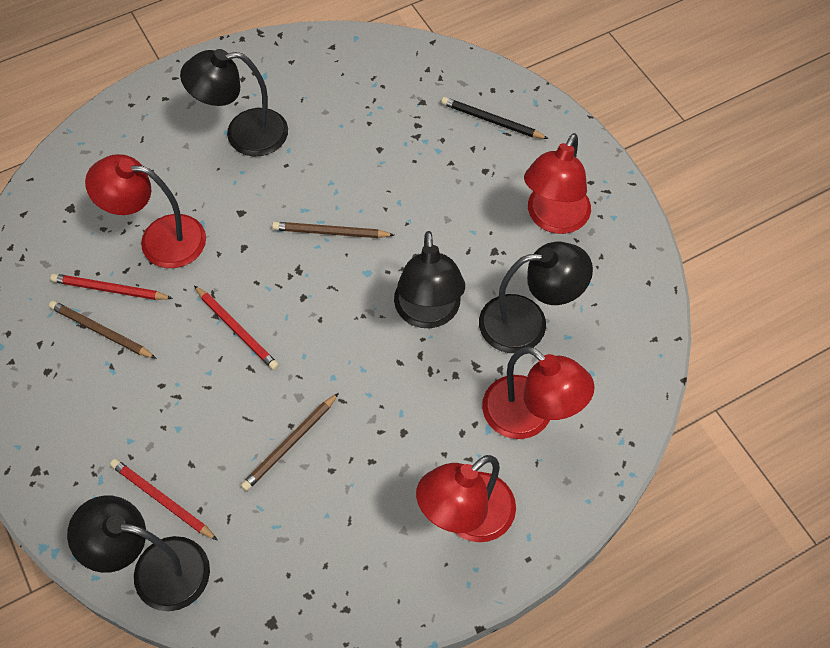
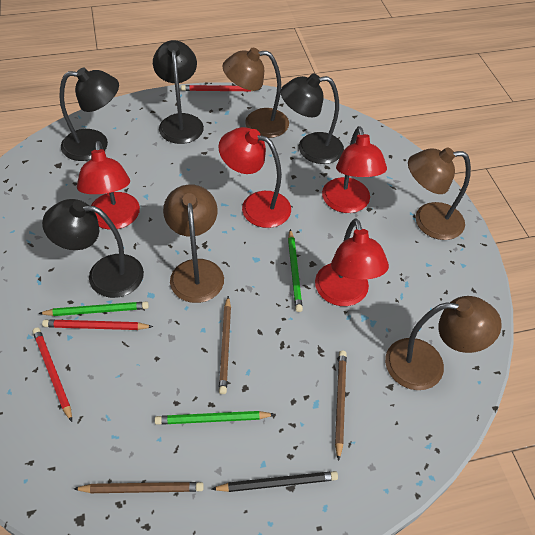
brown lamp: none = 0 -> [163,184,224,303] [223,48,289,138] [385,296,502,390] [408,147,471,240] = 4
green pencil: none = 0 -> [38,301,149,316] [155,411,275,425] [288,229,303,312] = 3

